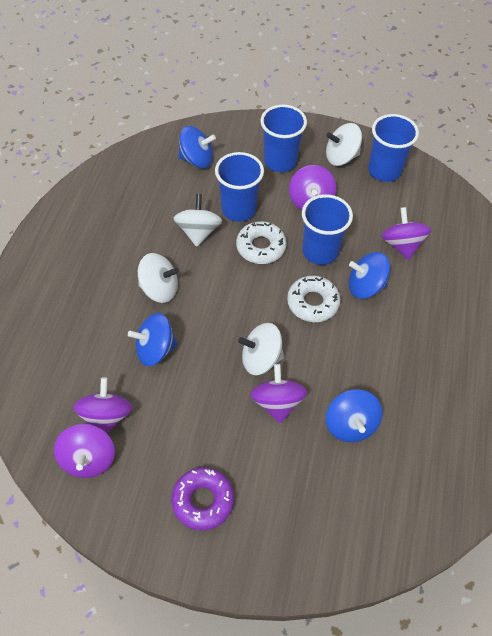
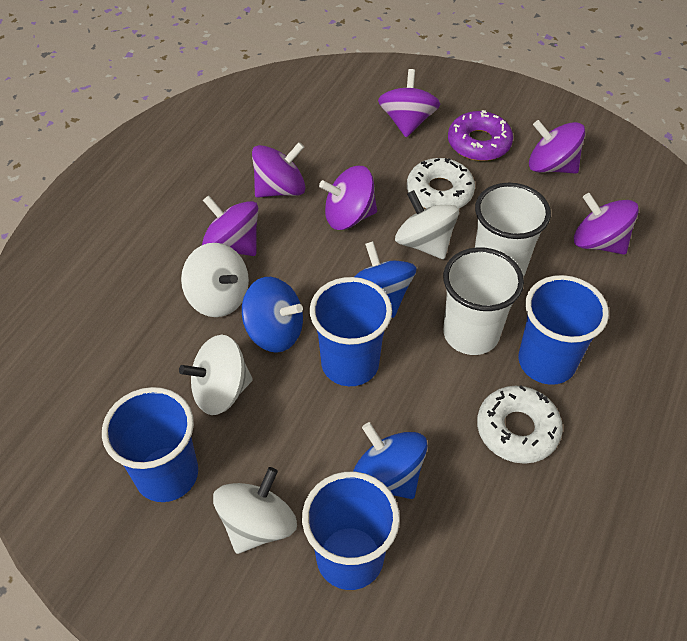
blue spinning top: [128,313,178,366] [178,126,216,169] [326,389,383,442] [348,252,390,299] = 4 -> [242,277,303,353] [353,422,428,499] [354,241,417,318] = 3
purple spinning top: [54,424,115,478] [73,377,133,433] [250,364,307,424] [289,165,336,210] [381,207,431,260] = 5 -> [202,195,258,256] [252,142,306,198] [319,166,377,230] [378,69,440,137] [529,120,585,174] [574,193,639,255] = 6
white cup: none = 0 -> [443,247,524,355] [475,183,551,277] = 2

